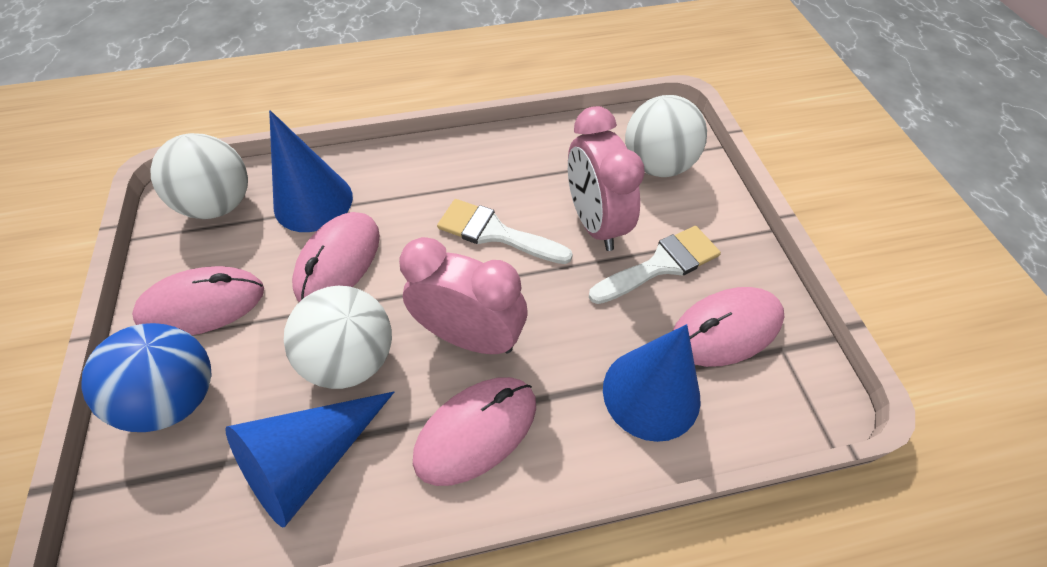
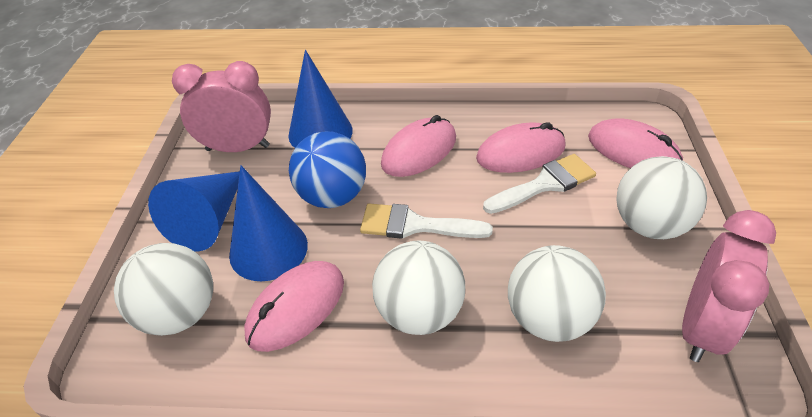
white ball: [151,133,248,219] [284,286,392,389] [625,95,707,177] = 3 -> [114,243,213,336] [372,241,465,335] [508,245,606,342] [616,156,707,239] = 4

